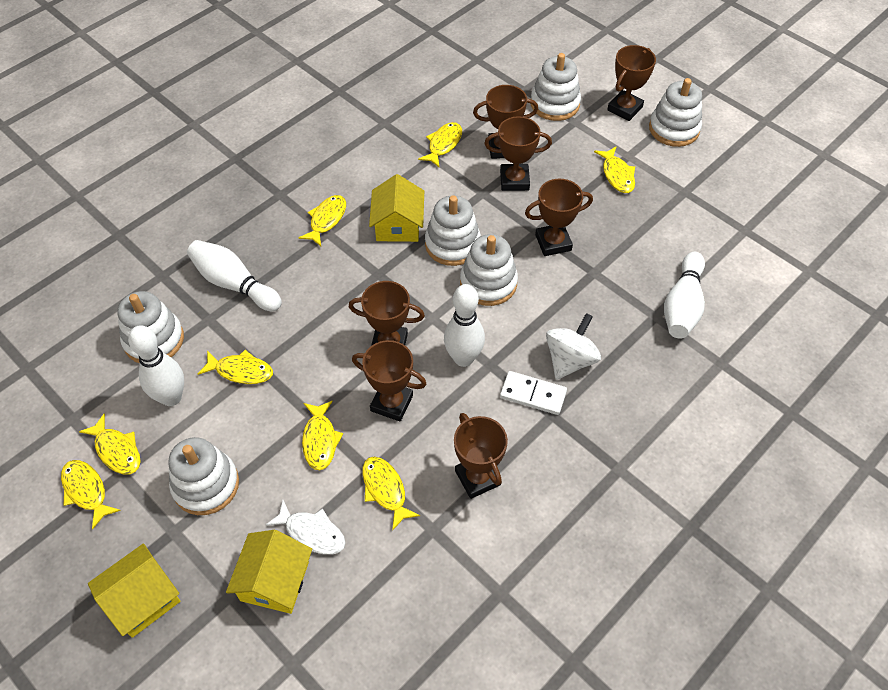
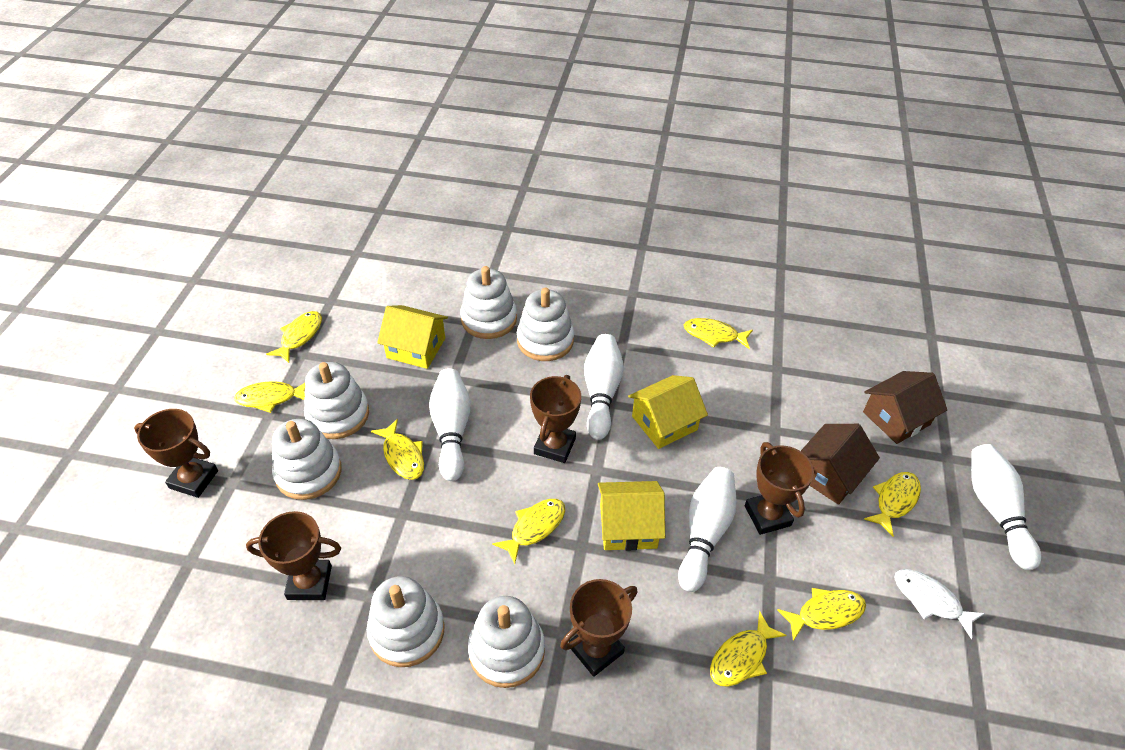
brown house: none = 0 -> [801,424,880,505] [863,371,947,444] = 2
brown trophy: [349,281,425,346] [352,340,426,422] [454,413,508,499] [473,85,538,159] [484,116,552,191] [525,179,593,256] [607,45,656,121] = 7 -> [134,409,218,498] [246,511,341,600] [530,375,581,463] [560,579,638,677] [745,442,814,535] = 5
white domino: [500,371,567,415] = 1 -> none = 0
white spinning top: [546,313,601,380] = 1 -> none = 0

